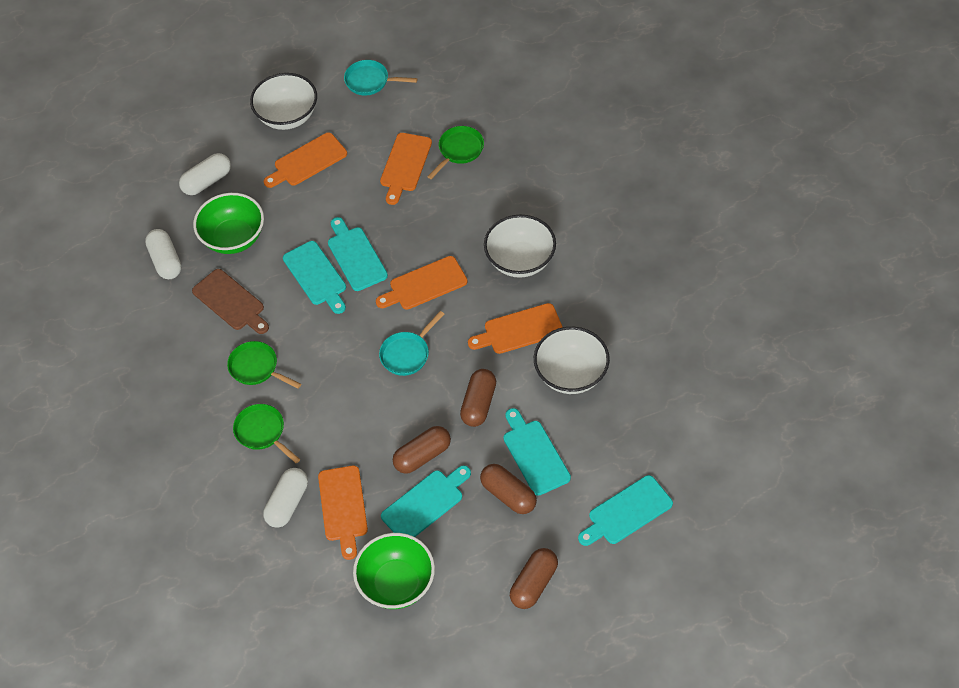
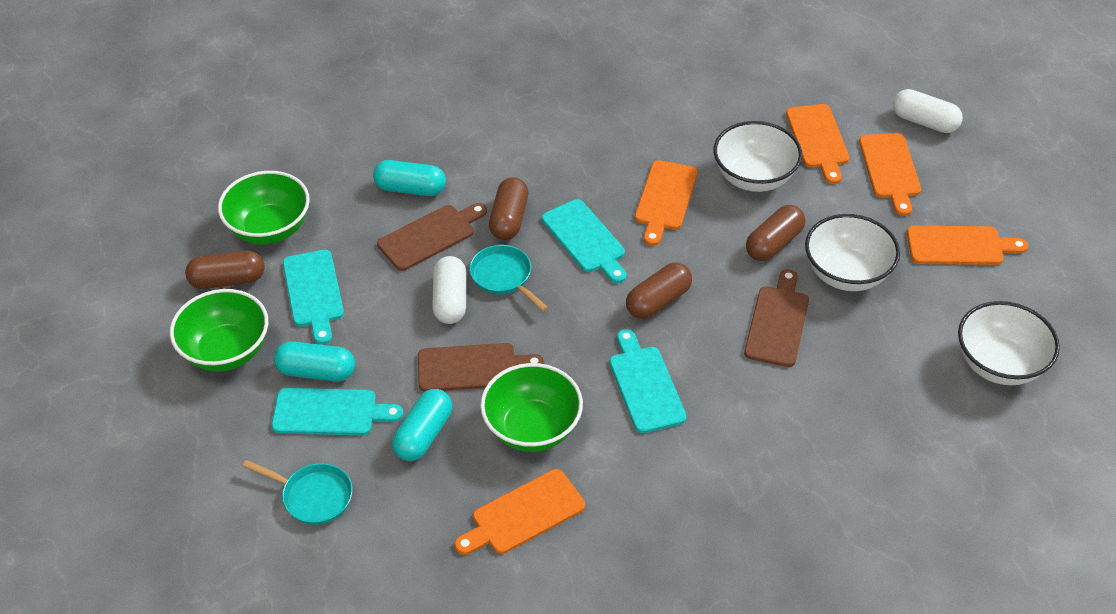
brown cutting board: [192,269,269,334] = 1 -> [377,203,487,271] [418,343,544,392] [744,269,809,367] = 3
green bowl: [193,193,264,254] [353,533,435,609] = 2 -> [170,289,268,372] [218,171,310,245] [480,363,583,452] = 3
green pan: [227,341,301,389] [233,404,300,464] [427,126,484,179] = 3 -> none = 0
turquoise capsule: none = 0 -> [274,341,355,381] [373,160,446,196] [392,389,452,461] = 3
turquoise cutting board: [283,241,346,314] [328,217,388,291] [381,465,471,537] [504,408,571,496] [578,475,673,546] = 5 -> [272,388,403,435] [283,250,344,345] [542,199,627,283] [610,329,687,433] = 4
white capsule: [145,229,181,279] [179,153,231,195] [263,468,308,528] = 3 -> [432,256,467,324] [893,89,963,133] = 2

